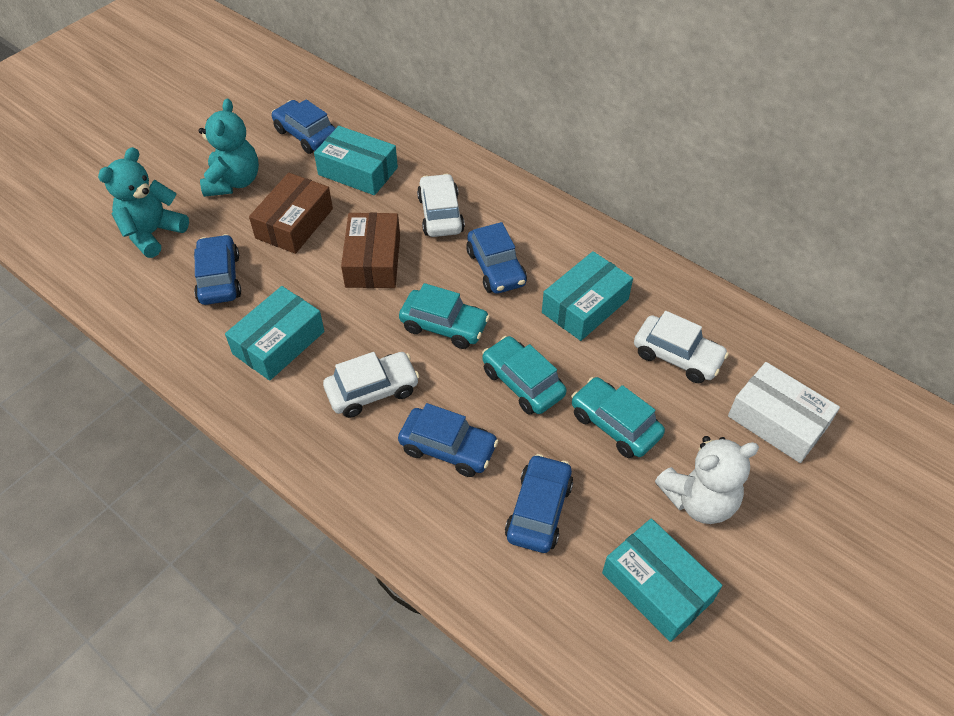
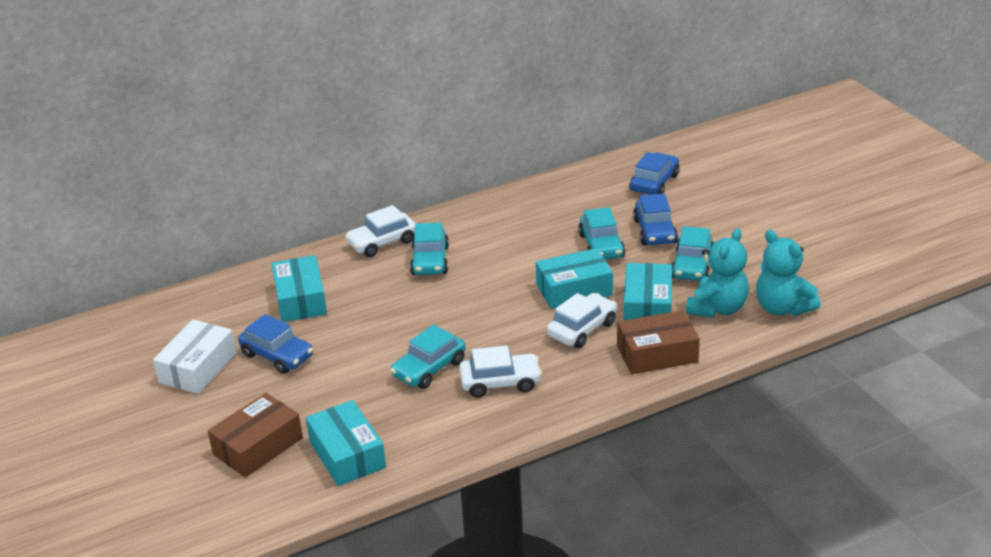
blue car: [194,234,241,305] [271,99,336,154] [398,403,499,477] [466,222,527,294] [505,454,573,553] = 5 -> [238,314,313,374] [629,152,680,195] [633,194,678,245] = 3
turquoise car: [399,283,490,349] [482,336,567,415] [571,377,665,458] = 3 -> [390,325,466,389] [410,222,449,275] [578,207,625,259] [672,226,714,281] = 4
white teddy bear: [655,436,759,524] = 1 -> none = 0

